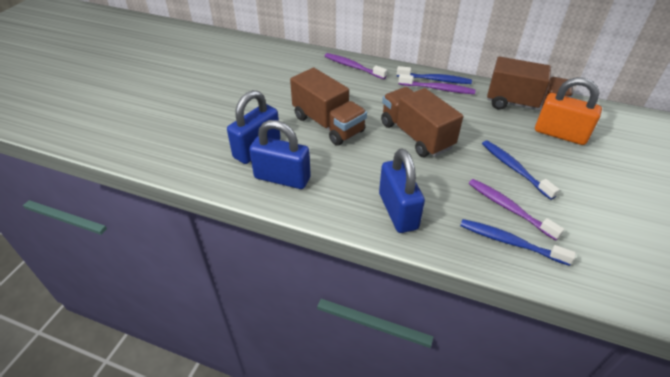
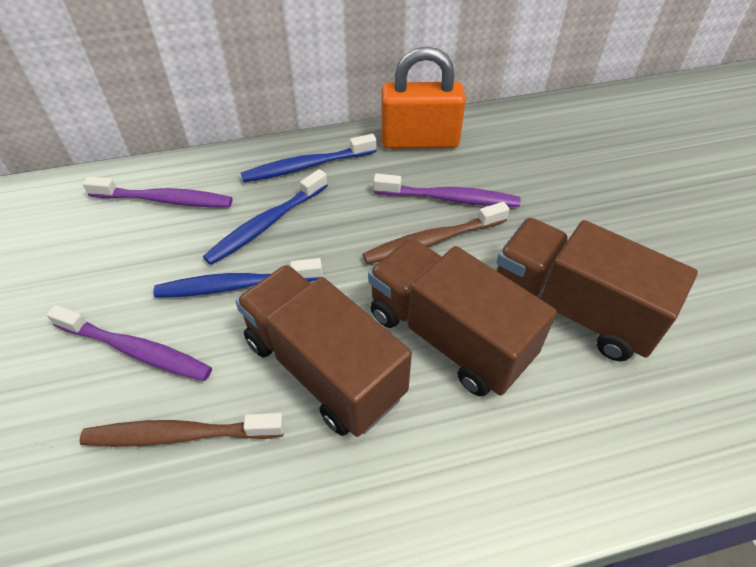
blue padlock: [227,90,281,164] [249,120,311,189] [379,148,425,233] = 3 -> none = 0
brown toothbrush: none = 0 -> [80,413,284,447] [363,202,509,264] = 2

